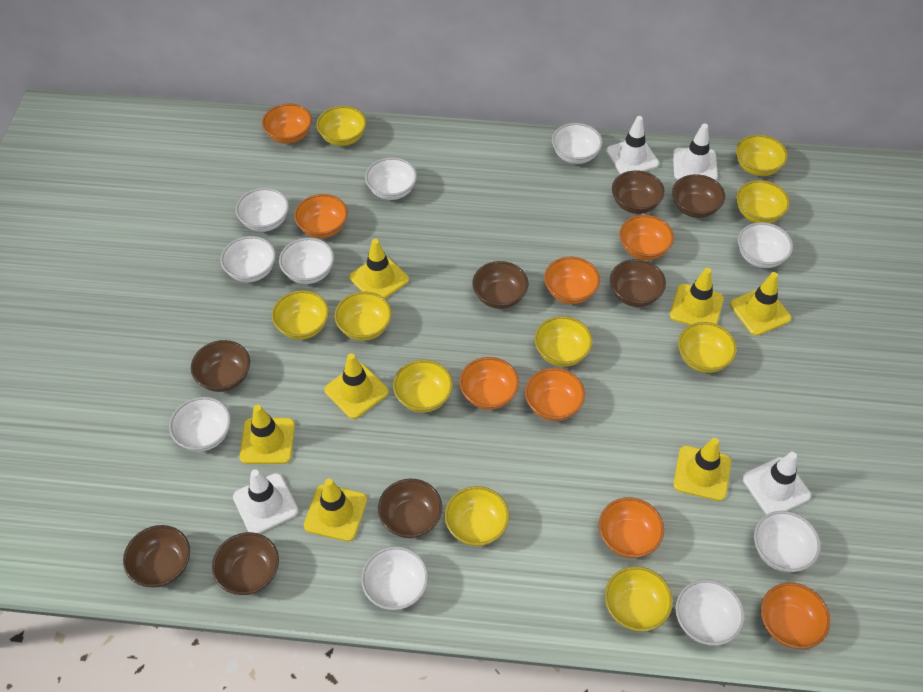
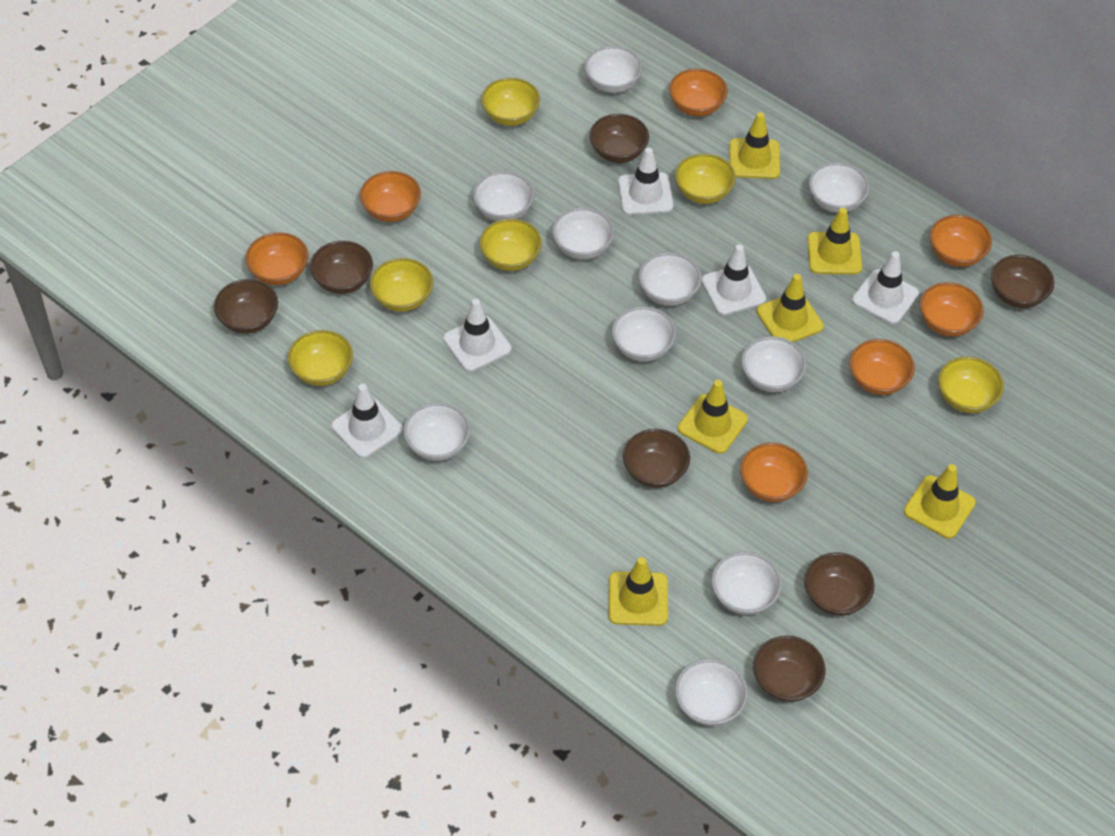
brown bowl: [123,525,190,588] [191,340,250,392] [212,532,279,595] [378,479,442,538] [472,261,528,309] [610,259,666,307] [612,170,665,214] [672,174,725,218] = 8 -> [214,279,278,334] [310,241,373,294] [589,114,649,163] [623,429,690,488] [753,636,825,702] [804,552,875,616] [991,255,1054,308] = 7
orange bowl: [262,103,312,144] [294,194,348,238] [459,357,519,410] [525,368,585,421] [544,257,600,304] [599,497,664,558] [619,215,674,260] [761,583,830,649] = 8 -> [245,232,309,285] [360,171,421,222] [669,69,728,116] [740,443,808,502] [849,339,915,395] [920,282,984,337] [930,215,992,267] = 7
white traffic cone: [233,469,298,534] [606,116,659,174] [673,124,718,180] [742,452,811,515] = 4 -> [331,384,403,458] [443,299,511,372] [618,148,673,215] [702,244,766,315] [852,251,919,324] = 5
yellow bowl: [272,290,329,340] [317,106,367,146] [334,291,392,341] [393,360,453,412] [445,486,509,546] [534,316,593,367] [605,566,673,632] [678,322,737,373] [736,135,788,176] [736,180,790,223] = 10 -> [288,330,353,386] [370,258,433,312] [479,219,542,271] [481,78,540,126] [675,154,736,204] [938,357,1004,413] = 6
yellow traffic cone: [240,405,295,464] [304,478,367,542] [324,353,389,419] [349,239,409,299] [670,268,724,325] [673,438,731,501] [730,272,791,336] = 7 -> [609,557,668,626] [678,380,748,454] [729,112,780,179] [756,274,824,342] [807,208,862,275] [904,464,976,539] = 6

